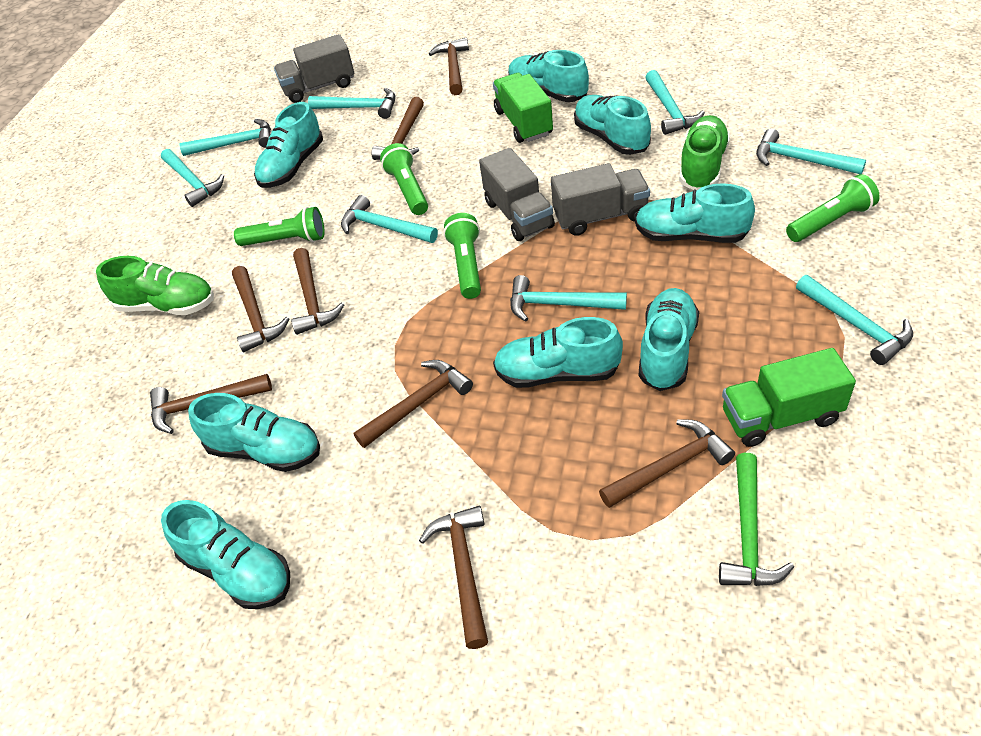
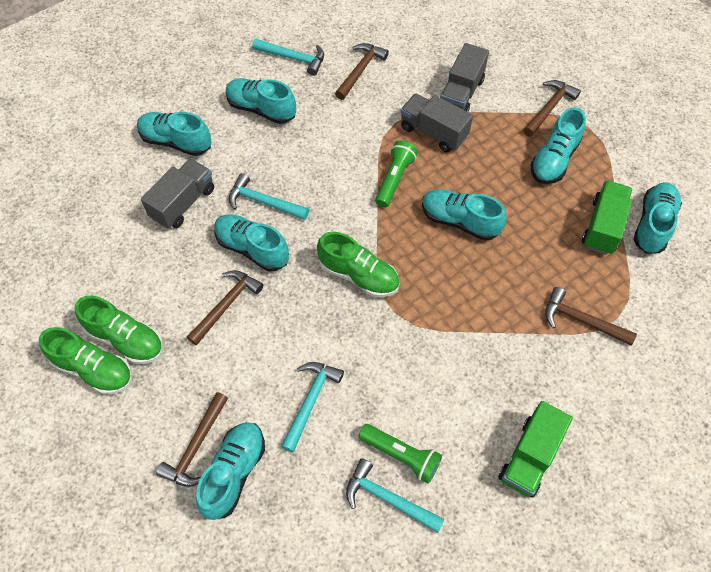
brown hammer: [150,374,272,434] [232,266,289,352] [291,248,344,335] [354,360,473,448] [371,97,424,160] [419,506,488,649] [429,37,469,95] [599,420,735,508] = 8 -> [156,392,228,487] [187,270,263,345] [335,43,389,100] [523,80,581,137] [545,287,637,346] = 5
green flashlight: [234,207,325,246] [380,143,428,215] [443,213,481,299] [786,174,880,242] = 4 -> [358,424,442,484] [375,141,418,208] = 2
green hammer: [719,453,794,586] = 1 -> none = 0
green shoe: [96,256,214,315] [679,115,730,190] = 2 -> [39,327,132,395] [75,295,163,364] [317,232,400,297] = 3
turquoise hammer: [161,149,224,207] [179,119,271,156] [308,88,395,119] [341,195,438,243] [510,275,627,322] [645,70,705,135] [756,128,866,174] [796,275,913,365] = 8 -> [229,173,309,220] [252,39,324,76] [281,362,344,453] [346,458,445,533] = 4
turquoise shoe: [161,500,290,609] [188,393,320,472] [254,102,323,188] [493,317,623,388] [508,50,589,102] [574,95,651,155] [635,184,755,243] [639,288,699,391] = 8 -> [137,112,211,156] [196,422,265,520] [214,214,289,271] [226,78,296,124] [422,189,507,241] [530,107,586,184] [634,182,682,254] = 7

